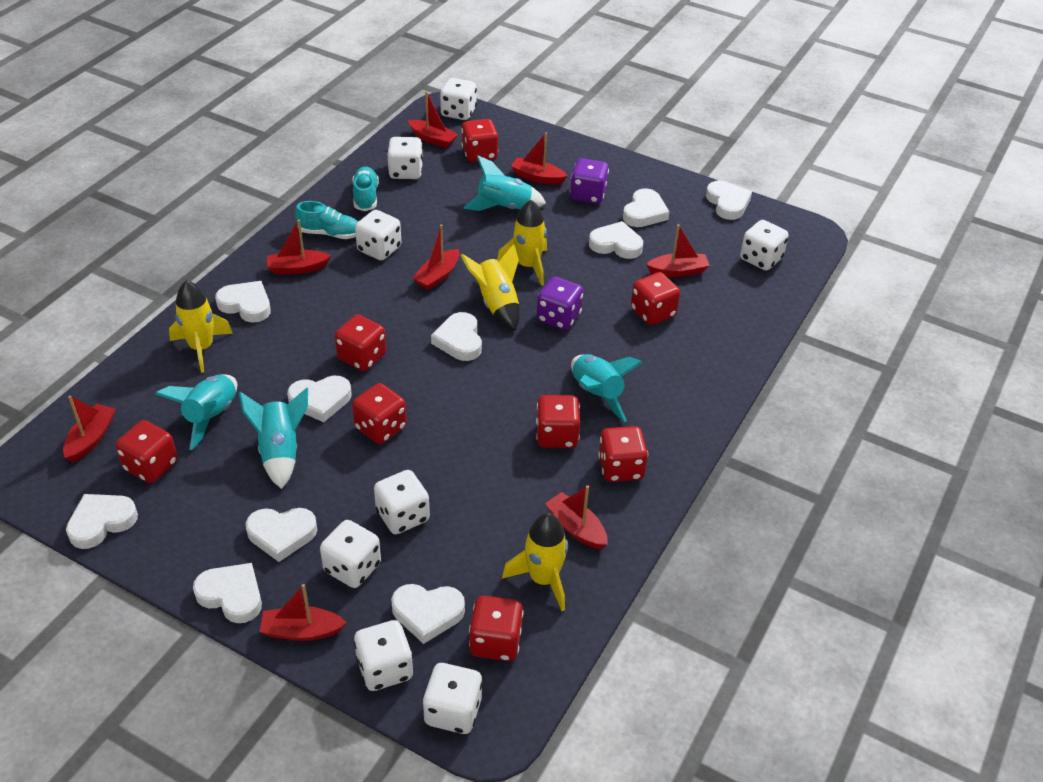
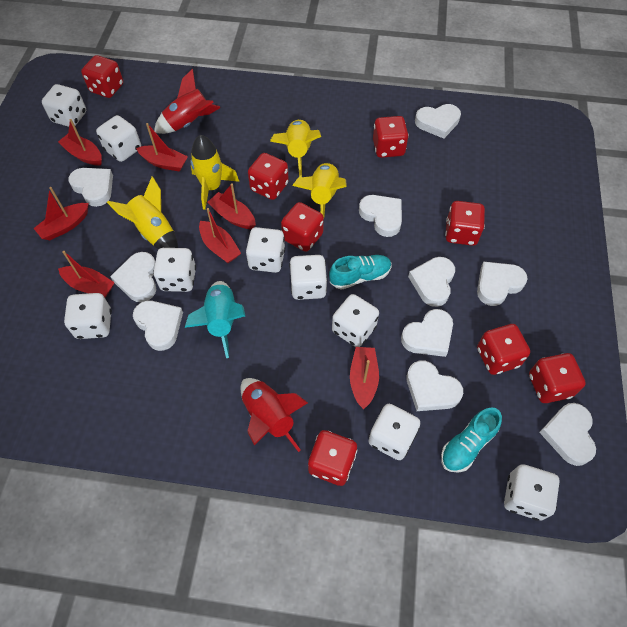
purple dice: [537,277,583,330] [570,158,609,204] = 2 -> none = 0
red boat: [63,396,116,462] [260,584,347,641] [267,220,331,275] [408,91,458,148] [413,224,460,290] [511,133,567,185] [545,485,608,550] [646,224,710,277] = 8 -> [33,187,89,240] [58,119,102,166] [58,251,115,298] [136,123,188,172] [199,208,241,263] [207,183,256,229] [350,347,379,409] = 7
red rocket: none = 0 -> [154,68,221,134] [240,378,308,452] = 2
turquoise rocket: [155,375,237,450] [239,388,308,489] [463,155,546,211] [571,354,643,422] = 4 -> [185,281,245,358] = 1
white dice: [320,520,381,588] [354,620,413,691] [355,210,401,261] [374,470,430,534] [388,137,423,179] [423,663,483,734] [440,78,477,120] [740,220,789,271] = 8 -> [42,84,86,127] [64,293,112,339] [96,115,141,162] [153,248,196,292] [246,227,285,273] [289,255,327,300] [332,294,379,347] [368,404,420,460] [504,465,560,521] = 9

